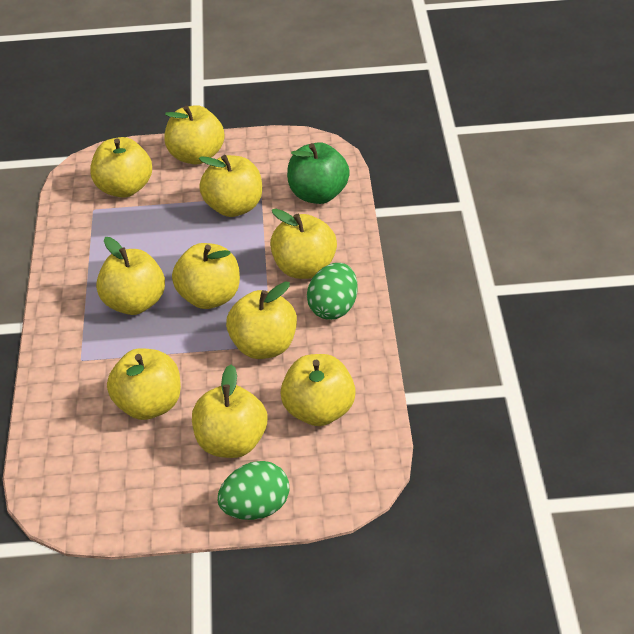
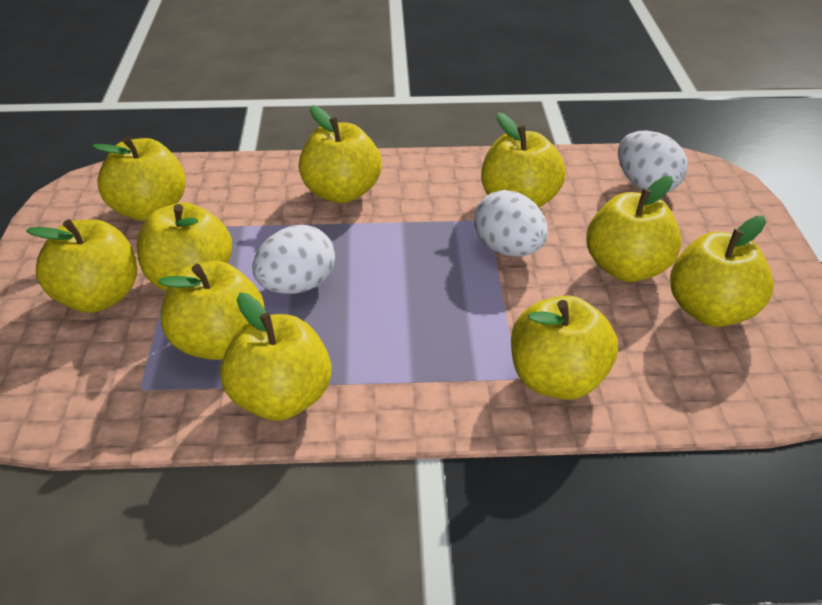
green apple: [287,142,350,204] = 1 -> none = 0
green egg: [217,461,289,520] [307,263,358,320] = 2 -> none = 0
white egg: none = 0 -> [252,225,335,294] [474,190,548,257] [618,130,688,192] = 3

